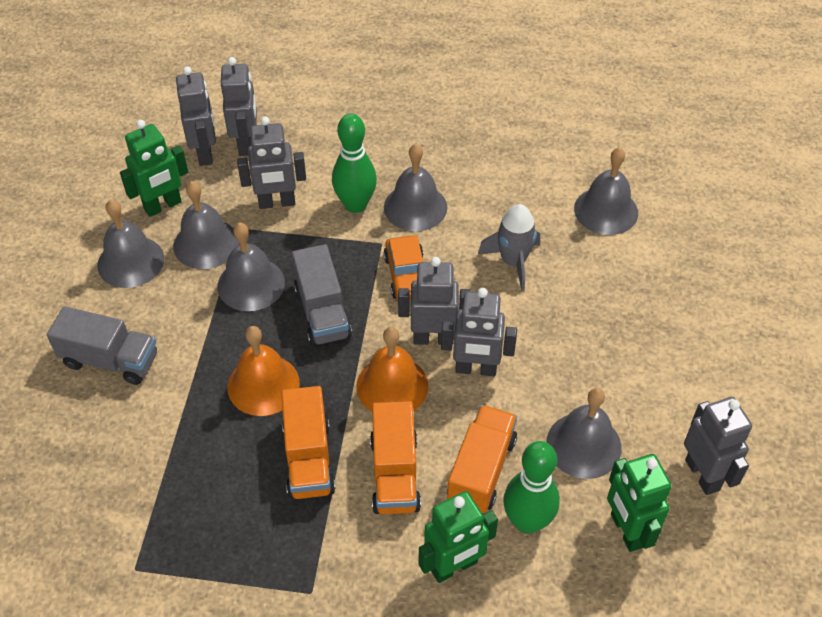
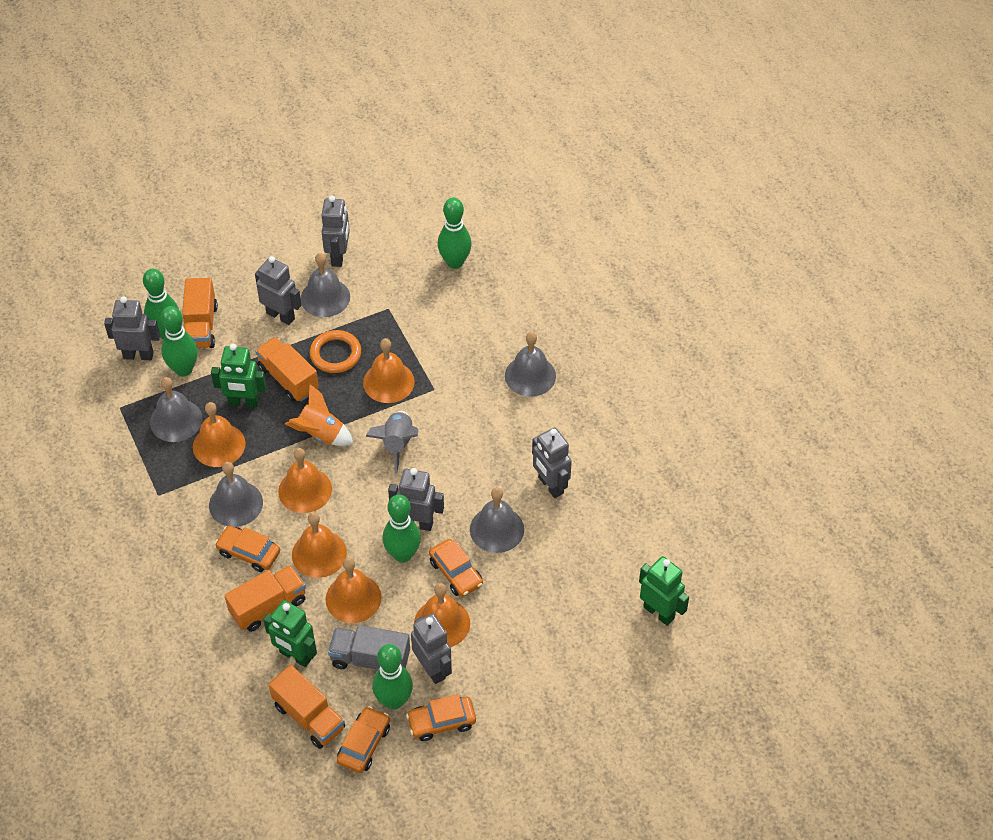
green bowling pin: [332,113,377,213] [503,441,560,534] = 2 -> [143,269,179,339] [161,306,198,376] [372,644,413,710] [382,494,421,563] [438,198,472,269] = 5
grey bell: [97,200,164,288] [173,181,239,269] [217,222,285,311] [384,144,447,231] [546,388,621,479] [574,147,638,235] = 6 -> [150,377,202,442] [209,462,263,527] [301,253,350,317] [470,488,524,553] [505,332,556,397] = 5
grey truck: [47,306,157,385] [292,244,352,346] = 2 -> [328,625,410,670] = 1
orange bell: [228,326,300,416] [356,327,428,412] = 2 -> [193,402,246,467] [278,448,332,513] [292,512,347,578] [325,558,382,623] [363,338,415,403] [414,583,470,647] = 6
orange car: [383,235,424,300] = 1 -> [215,526,280,572] [337,706,390,773] [406,694,476,741] [429,539,483,597] = 4
orange ring: none = 0 -> [310,330,361,373] = 1
orange rocket: none = 0 -> [285,384,353,446] = 1
orange truck: [281,386,336,499] [370,401,421,514] [447,405,517,513] = 3 -> [182,278,218,348] [224,565,306,632] [255,337,319,402] [268,665,345,749] = 4

